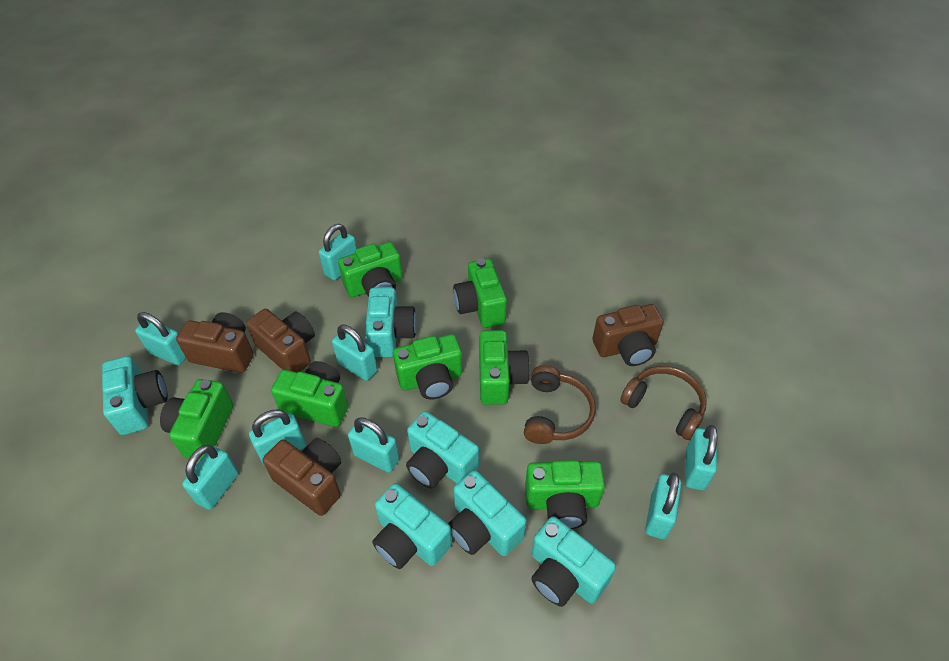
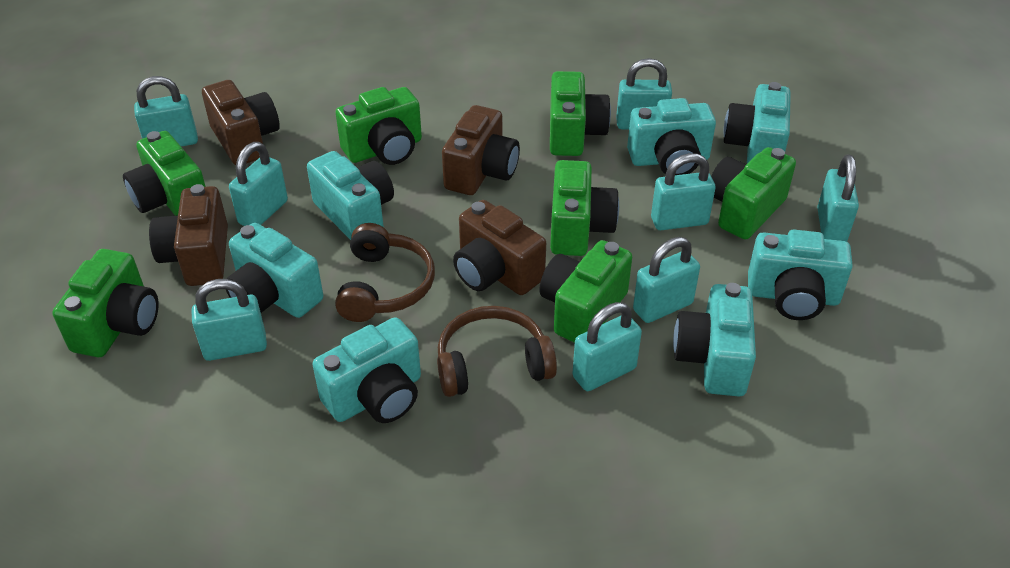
turquoise camera: [102,356,168,435] [365,287,417,357] [372,483,452,569] [406,411,479,489] [448,470,526,556] [531,516,616,607] = 6 -> [226,223,323,318] [307,151,394,240] [312,317,421,423] [627,98,716,175] [673,283,756,396] [723,82,791,164] [748,230,853,320] = 7

